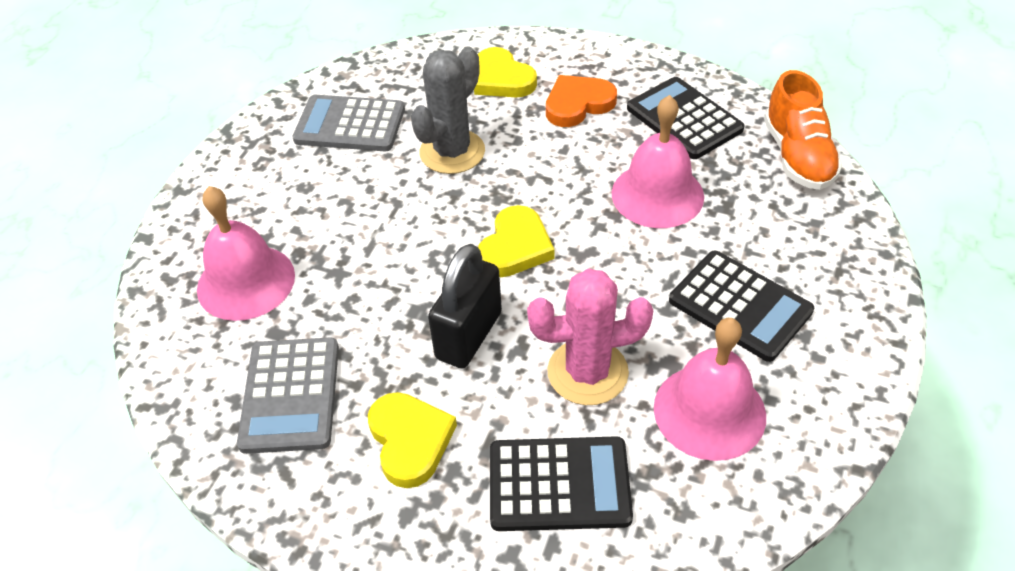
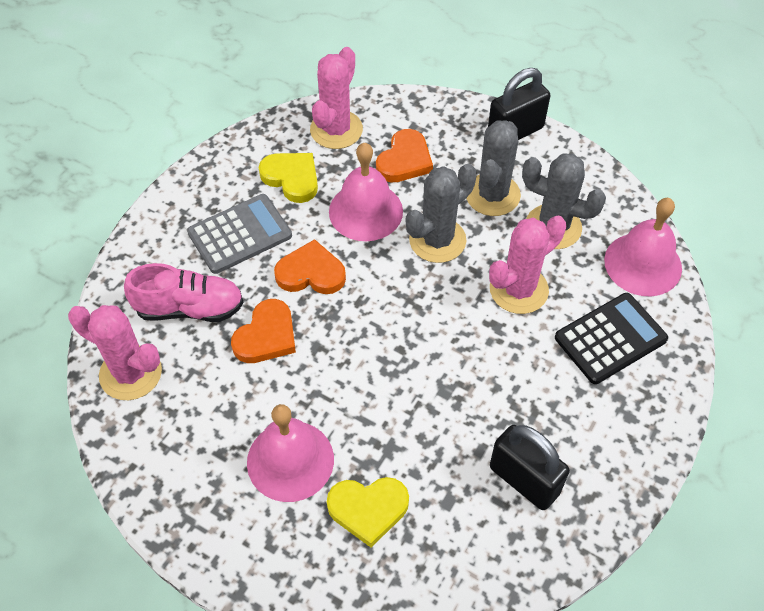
black calculator: [490,436,633,531] [627,77,745,159] [669,251,814,362] = 3 -> [555,293,668,384] = 1
black padlock: [428,244,502,368] = 1 -> [488,68,550,140] [490,425,570,510] = 2
grey cactus: [411,47,485,174] = 1 -> [406,164,477,263] [466,120,521,216] [522,154,606,249] = 3
grey calculator: [237,337,339,454] [293,95,405,151] = 2 -> [187,194,292,274] = 1
orange heart: [546,75,617,127] = 1 -> [231,299,296,363] [274,239,346,294] [376,129,433,183] = 3
orange shoe: [764,70,843,190] = 1 -> none = 0
pink cactus: [527,268,653,405] = 1 -> [68,305,162,400] [310,47,363,149] [489,215,567,314] = 3
pink shoe: none = 0 -> [124,263,244,322] = 1
yellow heart: [368,392,457,488] [474,47,537,97] [478,205,555,277] = 3 -> [259,153,318,203] [327,477,409,547] = 2

